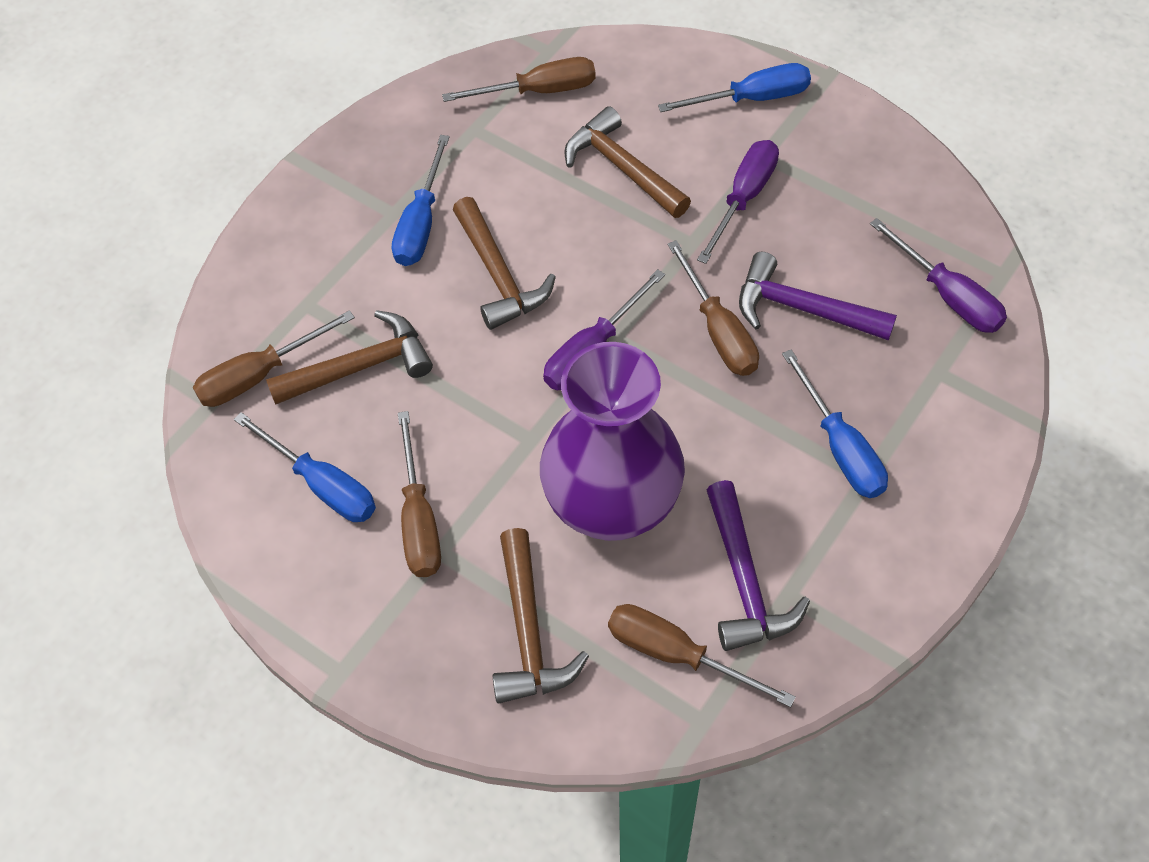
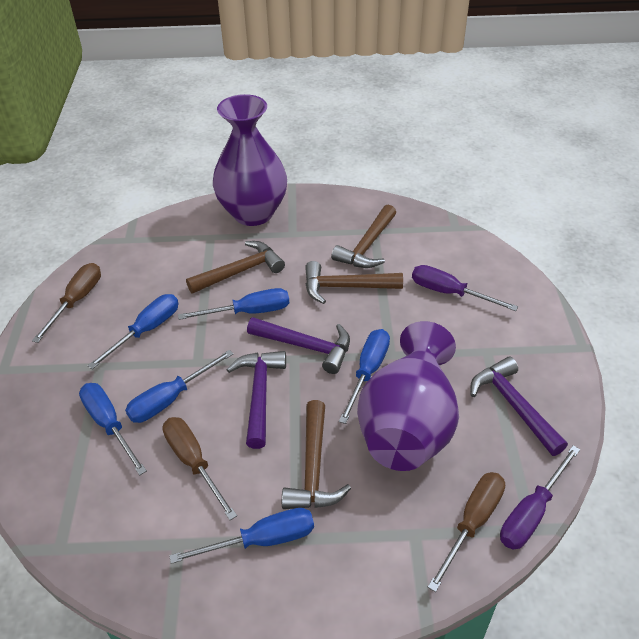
blue screwdriver: [234,412,376,522] [392,135,450,266] [658,63,811,112] [782,350,888,498] = 4 -> [79,383,147,475] [87,294,178,369] [125,350,233,423] [169,508,314,564] [178,288,289,320] [339,329,390,424] = 6
brown screwdriver: [193,310,355,407] [398,411,441,577] [442,57,596,102] [608,604,796,707] [667,240,759,376] = 5 -> [32,263,101,343] [163,417,237,520] [428,472,505,592] = 3
purple hammer: [707,480,810,651] [739,252,897,341] = 2 -> [226,351,286,449] [247,317,350,374] [470,356,568,456] = 3
purple screwdriver: [543,269,665,390] [697,140,779,264] [870,218,1007,333] = 3 -> [412,265,518,311] [500,445,580,550] = 2
purple vase: [540,342,685,541] = 1 -> [213,94,287,226] [357,321,459,471] = 2

